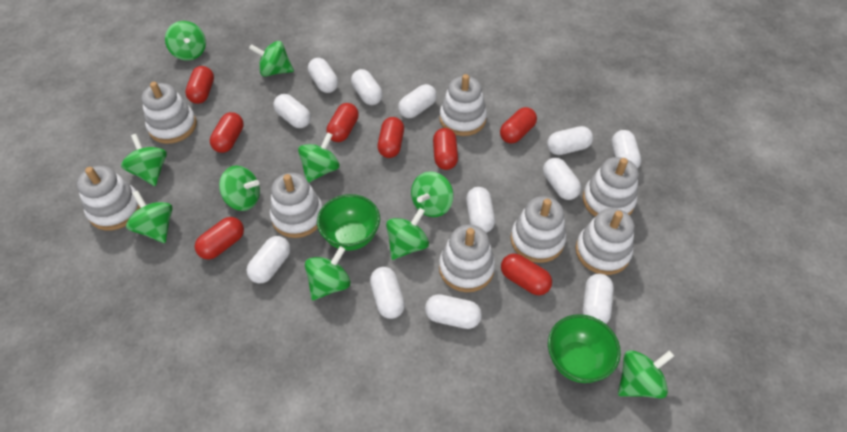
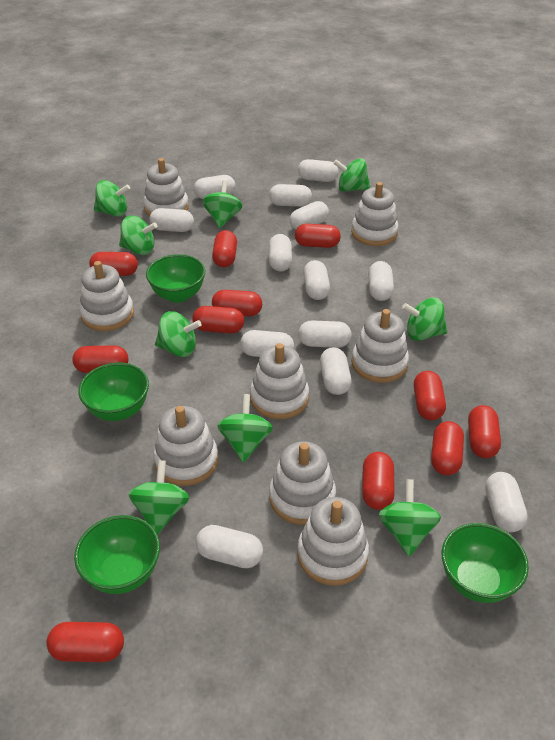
green bowl: [317,194,380,251] [548,314,621,383] = 2 -> [74,515,160,594] [78,362,149,421] [146,254,205,303] [442,523,529,603] = 4
green spinning top: [121,134,167,186] [126,190,173,243] [165,21,206,61] [219,166,260,211] [249,41,294,77] [298,132,340,183] [305,246,350,301] [386,208,429,260] [411,171,453,217] [618,350,674,399] = 10 -> [94,180,130,217] [119,215,157,255] [129,460,189,535] [155,311,202,357] [202,181,242,228] [217,394,273,463] [333,158,371,192] [378,479,441,556] [402,298,448,341] = 9
red capsule: [185,66,214,104] [195,217,244,259] [210,112,244,153] [326,103,359,142] [378,117,404,158] [433,128,458,170] [500,107,537,144] [501,253,552,295] = 8 -> [46,622,124,662] [72,345,128,373] [89,252,138,276] [192,306,244,334] [212,230,237,268] [212,290,262,316] [295,224,341,248] [362,452,395,510] [414,371,446,420] [431,421,464,476] [468,405,501,458] = 11
white capsule: [246,236,290,284] [273,94,311,128] [308,58,338,93] [351,69,383,105] [370,267,405,319] [398,84,437,118] [425,294,482,329] [466,187,495,233] [543,158,581,200] [547,126,593,155] [582,274,614,324] [611,130,641,168] = 12 -> [149,208,194,232] [194,175,235,199] [196,525,263,568] [240,330,294,357] [269,184,312,207] [269,234,292,272] [290,201,329,230] [298,159,339,182] [298,321,352,348] [303,260,330,300] [320,348,352,395] [368,261,394,301] [485,472,528,532] = 13

